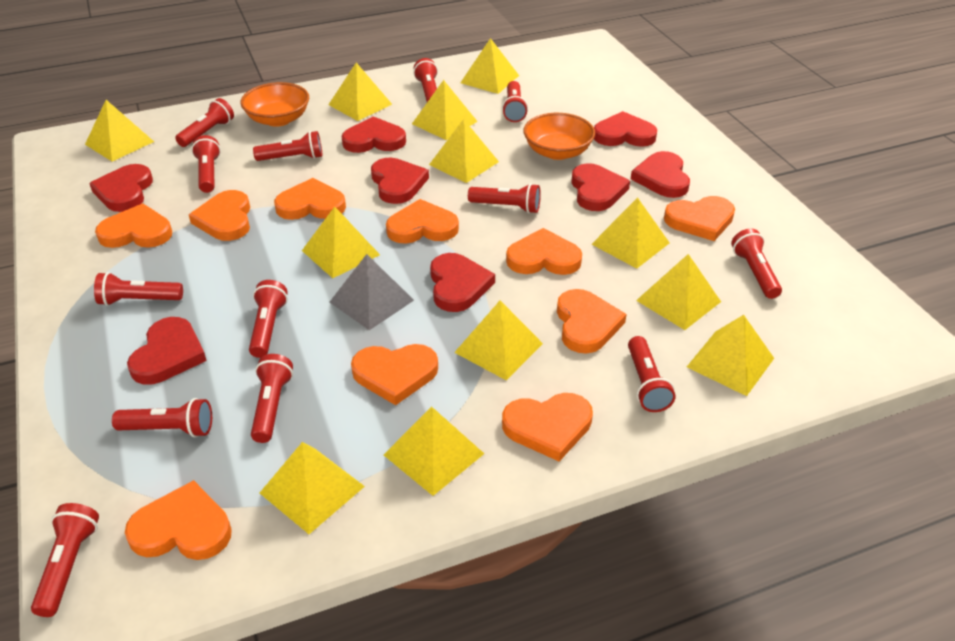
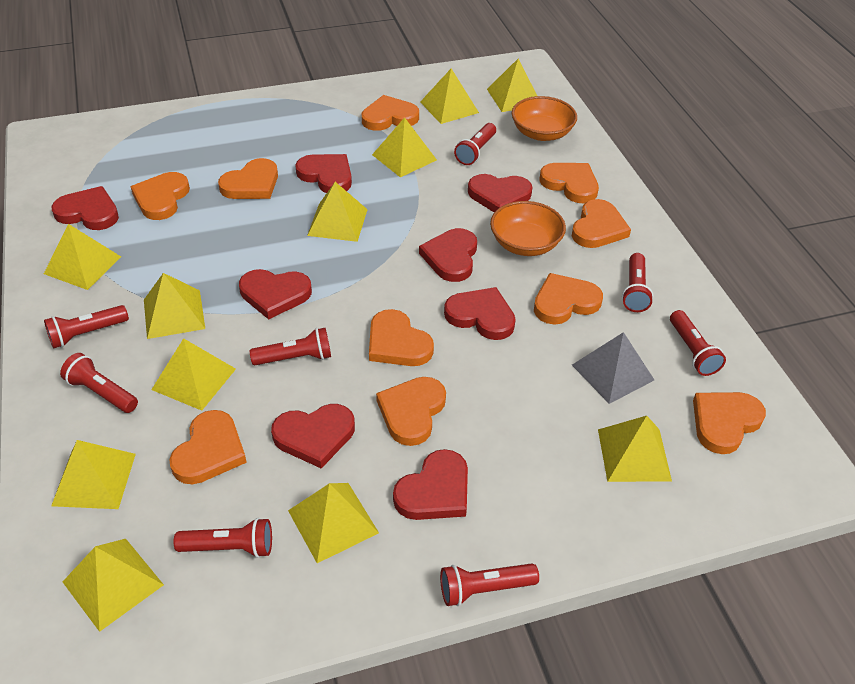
red flashlight: [31,503,99,617] [94,272,183,306] [112,398,212,437] [175,98,234,147] [191,135,221,193] [249,280,288,358] [251,354,293,443] [253,131,322,161] [413,58,438,102] [468,183,541,213] [502,81,528,122] [628,336,676,412] [731,229,782,299] = 13 -> [44,305,129,349] [60,353,138,413] [174,518,272,558] [250,328,331,365] [440,563,539,606] [454,123,496,165] [622,253,654,312] [670,310,726,376] = 8
yellow pyramid: [85,100,154,162] [260,442,365,534] [302,206,380,278] [328,63,392,121] [384,406,484,496] [412,80,478,140] [429,119,499,183] [454,301,543,380] [461,38,519,94] [592,197,670,269] [636,254,721,330] [687,315,774,396] = 12 -> [44,224,121,290] [51,440,136,509] [63,539,164,632] [144,273,205,339] [151,338,236,411] [288,483,379,563] [307,182,368,242] [372,117,437,177] [420,68,479,124] [487,59,537,112] [598,416,672,482] = 11

